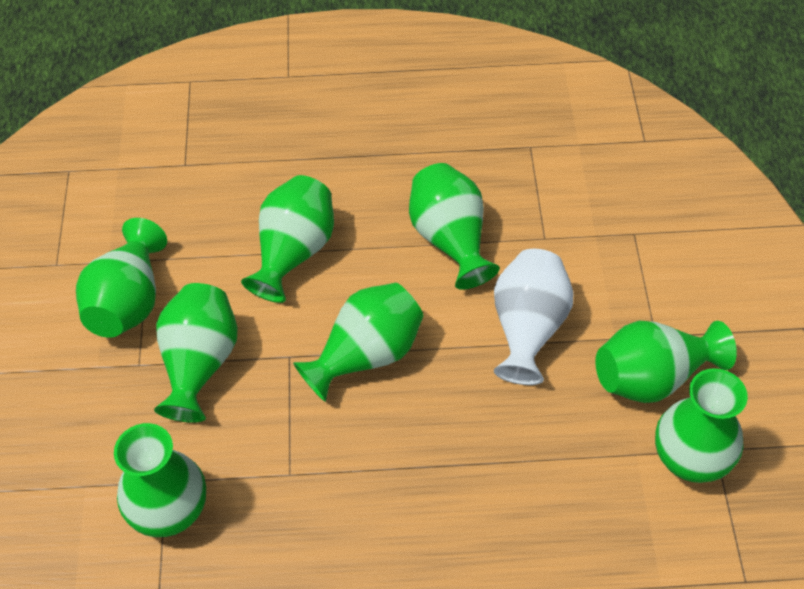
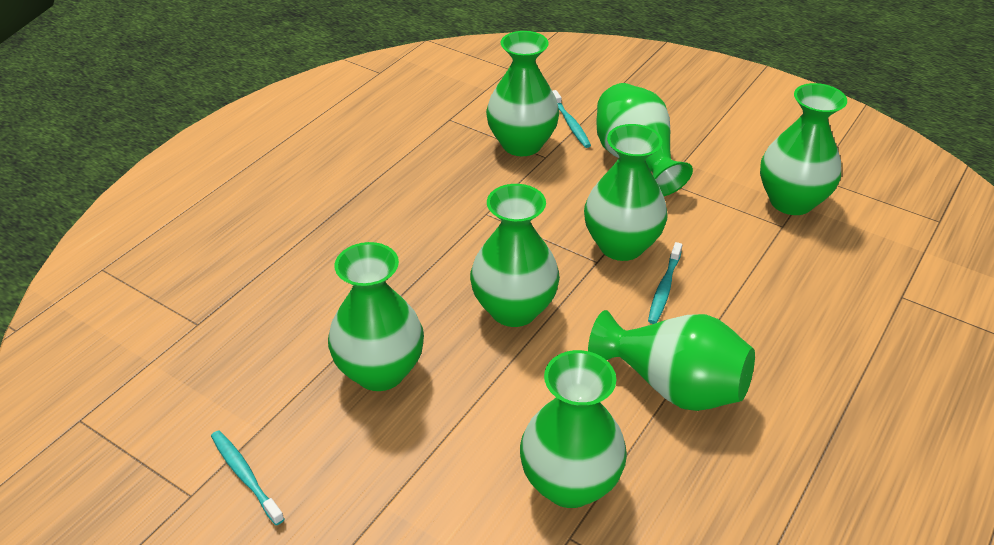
turquoise toothbrush: none = 0 -> [211,431,285,525] [553,90,591,148] [648,242,682,324] = 3
white vase: [494,249,573,385] = 1 -> none = 0

